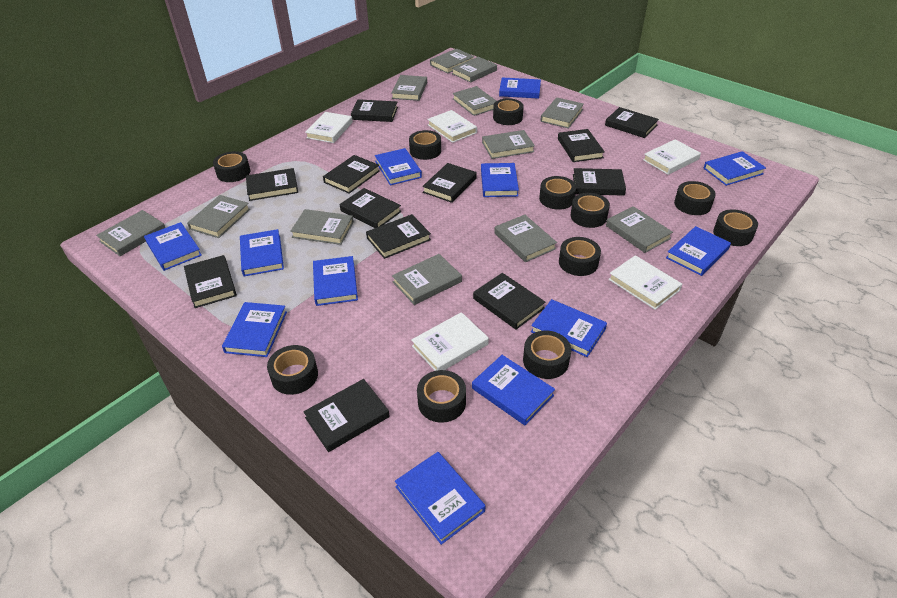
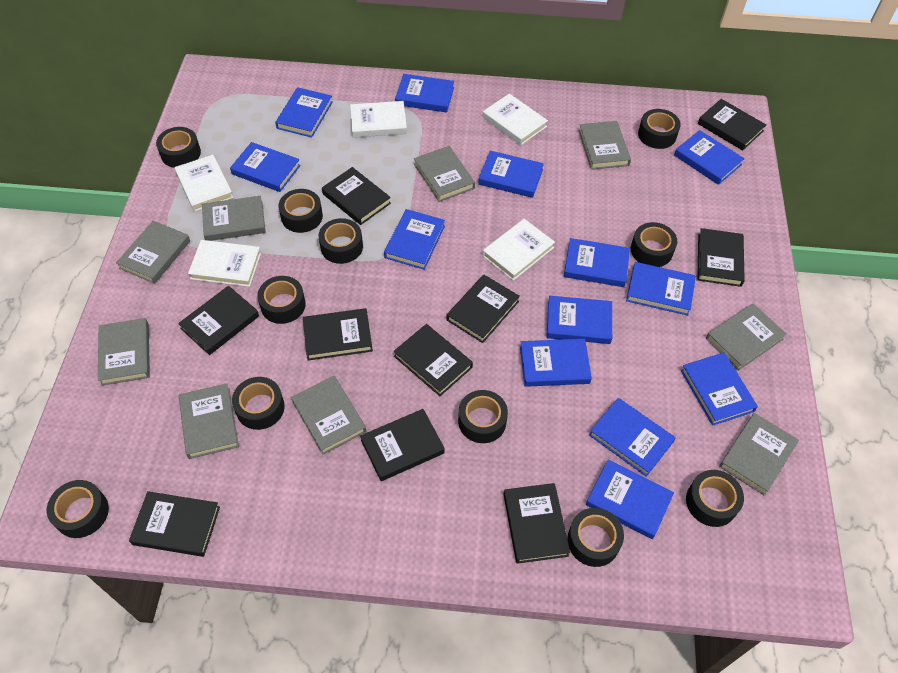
black book: [184,255,237,308] [246,168,298,201] [303,379,390,452] [323,155,380,193] [340,188,401,228] [351,99,398,122] [366,214,431,259] [422,163,477,203] [473,273,545,329] [558,129,605,162] [573,168,626,196] [605,107,659,138] = 12 -> [129,491,220,557] [178,286,259,355] [303,308,373,361] [322,167,391,225] [360,409,445,481] [393,324,473,396] [446,275,520,343] [503,483,570,564] [697,228,745,287] [698,99,766,151] = 10
blue book: [144,222,202,271] [222,302,287,357] [240,229,284,276] [313,256,358,306] [375,148,422,185] [395,452,486,545] [472,355,555,425] [481,163,519,197] [499,77,541,99] [531,299,607,357] [666,226,731,276] [704,151,766,186] = 12 -> [230,142,301,192] [275,87,333,137] [384,209,445,270] [395,74,454,112] [478,151,544,198] [520,339,592,387] [546,296,612,344] [564,238,630,287] [586,460,674,539] [589,398,676,477] [626,262,696,316] [674,130,745,185] [681,352,758,426] = 13
grey book: [96,210,165,256] [187,195,250,238] [290,209,354,245] [391,75,427,101] [392,254,462,305] [430,49,475,74] [452,57,497,83] [452,86,496,116] [482,130,535,159] [494,215,557,262] [540,97,584,129] [606,206,673,253] = 12 -> [98,318,150,386] [116,221,190,284] [179,383,239,459] [202,196,266,241] [291,376,366,455] [414,146,475,202] [578,121,631,170] [706,303,786,371] [719,413,799,495] = 9

